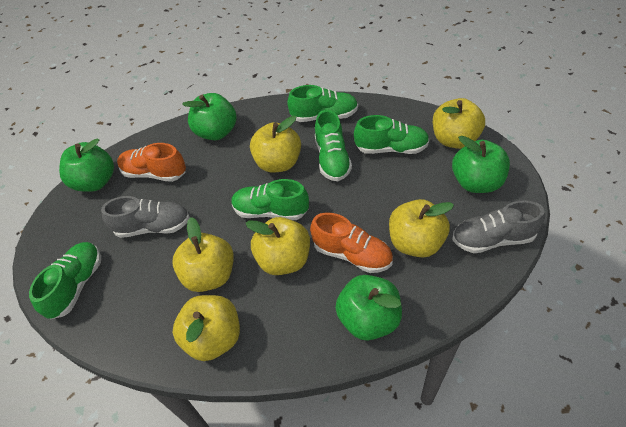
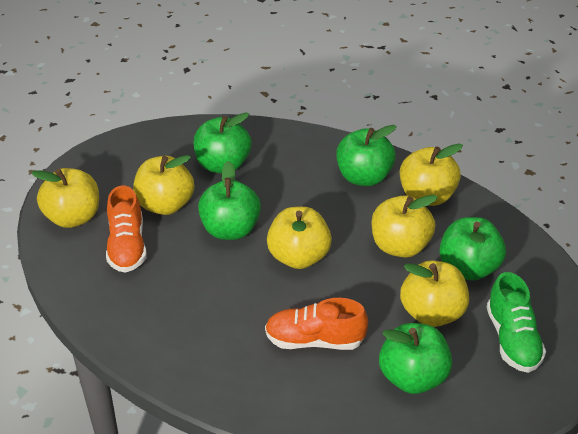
green apple: [59,138,114,192] [182,93,237,140] [335,275,402,340] [452,136,510,193] = 4 -> [193,112,251,173] [198,161,261,240] [336,125,397,186] [379,323,452,394] [439,217,506,281] = 5
green shoe: [29,242,101,320] [231,179,309,220] [287,85,358,122] [315,110,352,181] [354,115,429,154] = 5 -> [487,272,546,373] = 1
grey shoe: [101,196,190,238] [452,200,545,253] = 2 -> none = 0

